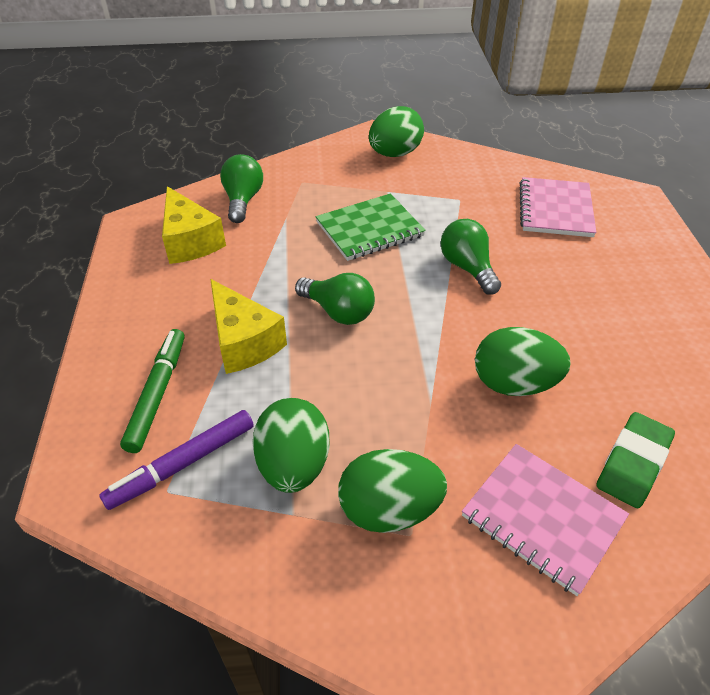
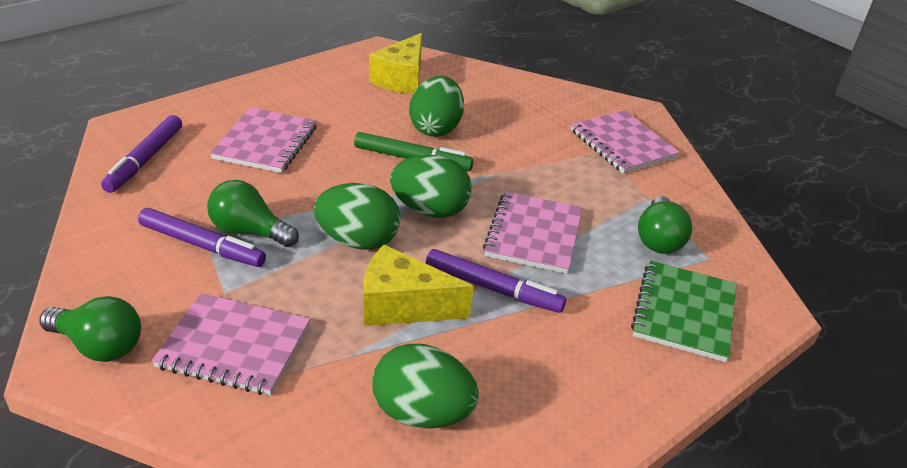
green eraser: [596,412,675,508] = 1 -> none = 0
pink notebook: [462,444,629,596] [519,177,597,237] = 2 -> [152,293,310,396] [210,107,317,173] [483,191,583,274] [571,110,680,174] = 4
purple marker: [99,410,254,510] = 1 -> [101,115,182,193] [138,208,266,267] [426,249,566,313] = 3

